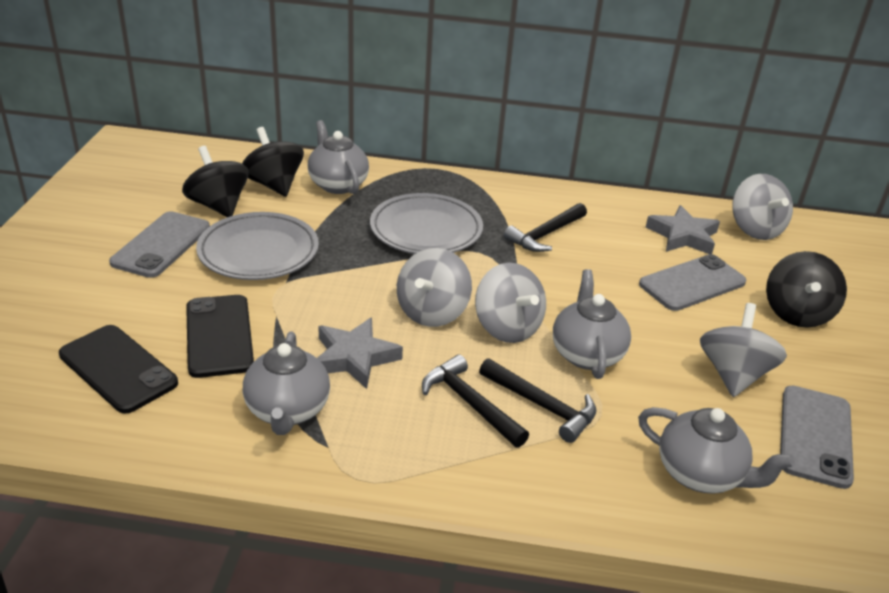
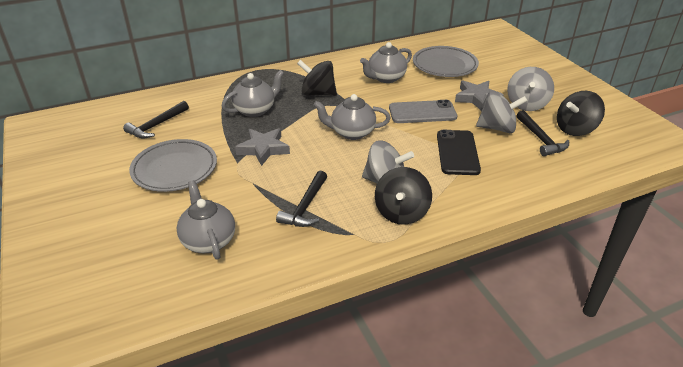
black phone: [59,325,178,414] [186,295,254,378] = 2 -> [437,130,481,175] = 1
grey phone: [109,211,210,278] [639,254,746,311] [780,386,854,489] = 3 -> [389,100,457,123] = 1
grey spinning top: [397,248,472,327] [475,263,546,343] [700,303,787,397] [732,174,793,240] = 4 -> [362,140,414,183] [476,91,527,133] [507,67,554,111] = 3

